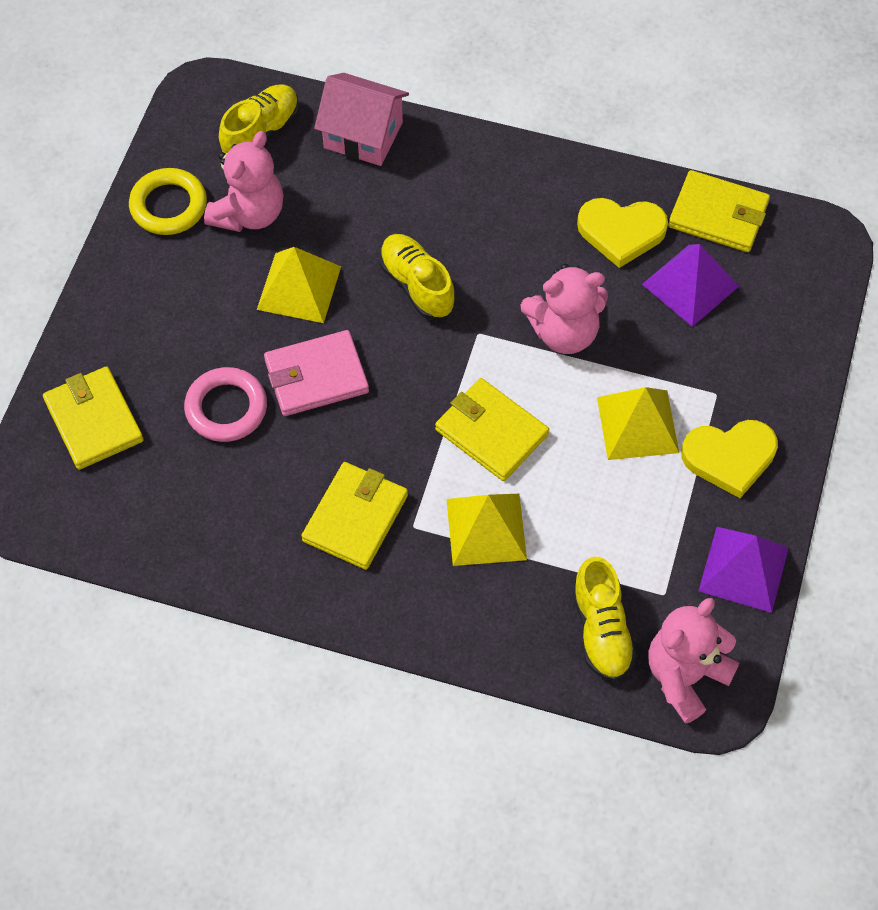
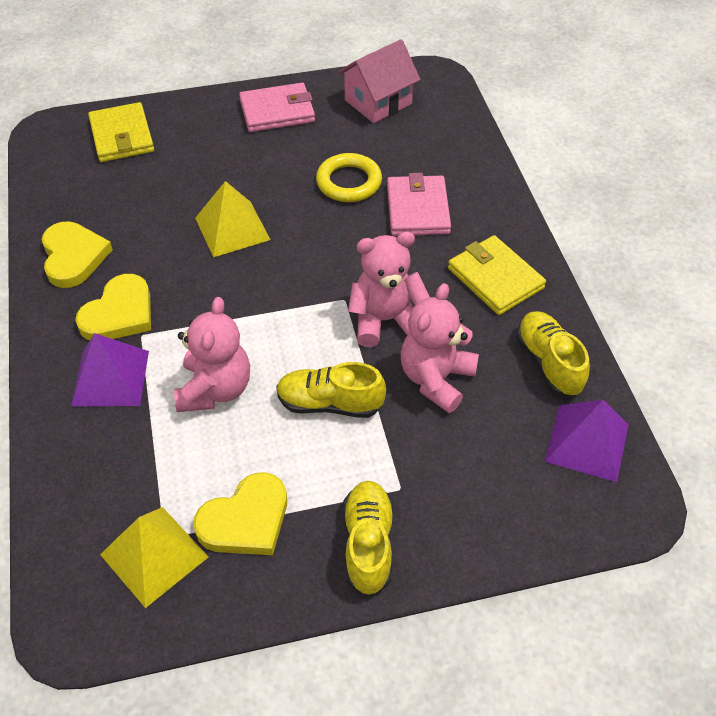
pink ring: [184,367,267,442] = 1 -> none = 0
pink wallet: [264,330,369,416] = 1 -> [239,83,315,132] [387,173,451,236] = 2
yellow heart: [577,198,668,268] [681,420,778,498] = 2 -> [42,222,113,288] [75,274,151,340] [194,472,287,555] = 3
yellow pyramid: [257,247,341,323] [446,494,527,566] [597,387,679,460] = 3 -> [100,507,208,608] [195,181,271,257] = 2
yellow wallet: [43,366,144,470] [301,462,408,570] [435,378,549,481] [668,170,770,252] = 4 -> [88,102,154,162] [448,235,546,315] = 2

